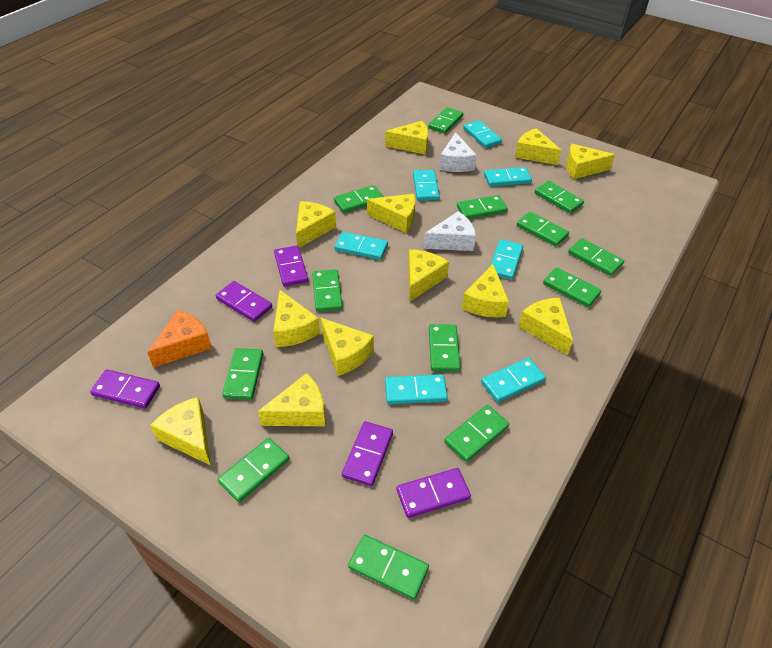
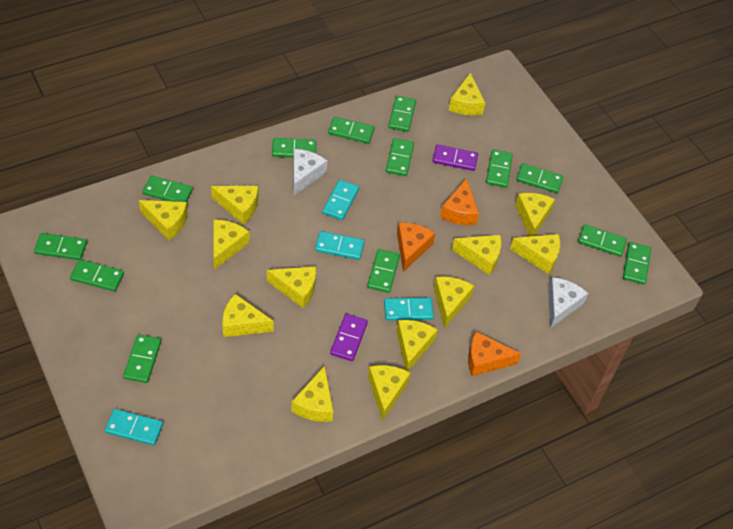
orange cheese: [147,310,212,368] = 1 -> [397,222,435,272] [440,178,479,225] [468,331,521,376] = 3
purple domino: [90,369,160,409] [216,281,272,322] [274,246,308,287] [342,421,393,486] [397,468,471,518] = 5 -> [330,314,368,361] [432,144,478,171] = 2
turquoise domino: [334,232,388,260] [385,374,448,404] [413,170,440,201] [463,120,502,148] [481,358,546,402] [484,167,532,187] [490,239,523,280] = 7 -> [105,409,163,446] [315,231,365,260] [322,180,359,220] [384,298,434,321] = 4
yellow cheese: [150,397,211,465] [258,373,325,426] [273,290,320,347] [296,201,336,248] [321,318,374,376] [367,194,415,233] [385,121,428,155] [408,249,449,301] [462,264,509,317] [515,128,561,165] [518,297,573,355] [566,144,615,179] = 12 -> [139,200,188,241] [211,186,258,225] [214,220,250,270] [222,294,274,337] [267,266,316,308] [291,366,333,422] [368,365,411,421] [396,320,438,371] [434,276,474,328] [449,73,485,115] [452,235,501,275] [510,234,560,274] [515,193,555,236] = 13

